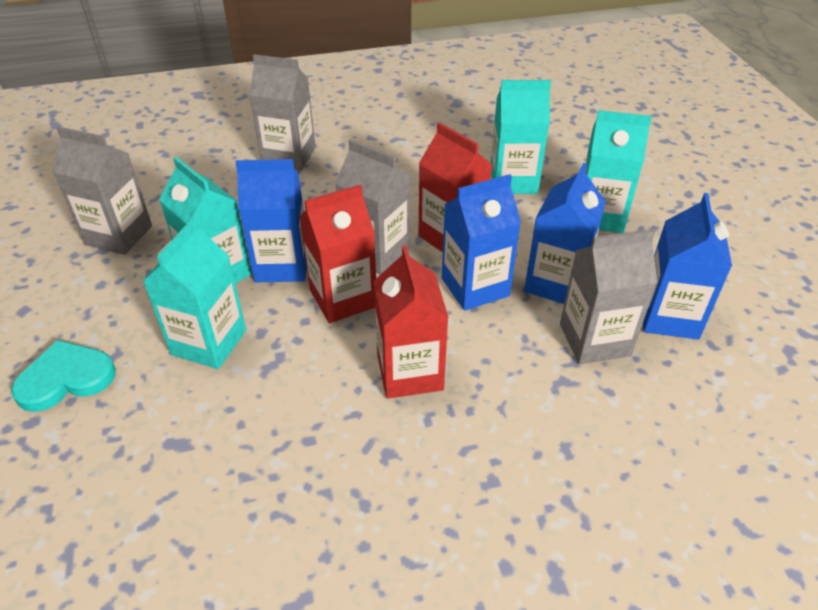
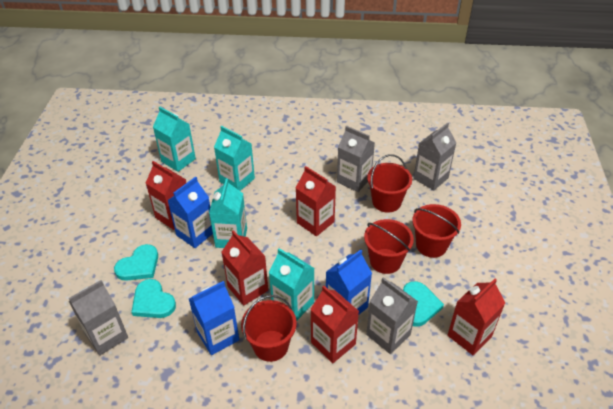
blue carton: [235,159,307,282] [442,174,521,311] [524,163,606,304] [643,193,732,339] = 4 -> [167,176,213,248] [189,281,240,355] [326,249,372,314] = 3
red bucket: none = 0 -> [241,295,297,362] [364,219,414,274] [367,154,412,213] [412,204,461,258] = 4
red carton: [299,184,376,323] [374,245,449,399] [419,122,492,252] = 3 -> [146,161,186,230] [222,230,268,306] [296,166,336,236] [310,286,359,363] [448,279,505,356] = 5
turquoise heart: [11,340,116,412] = 1 -> [114,244,158,281] [131,279,176,318] [403,281,444,327] = 3

